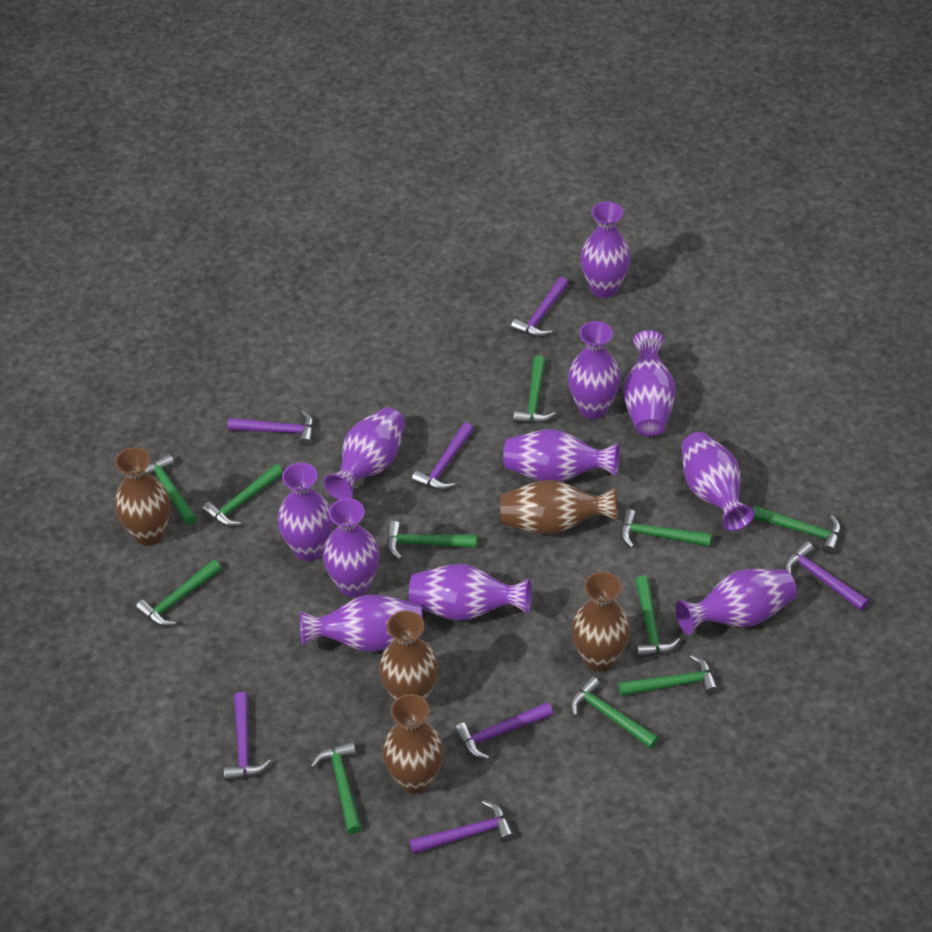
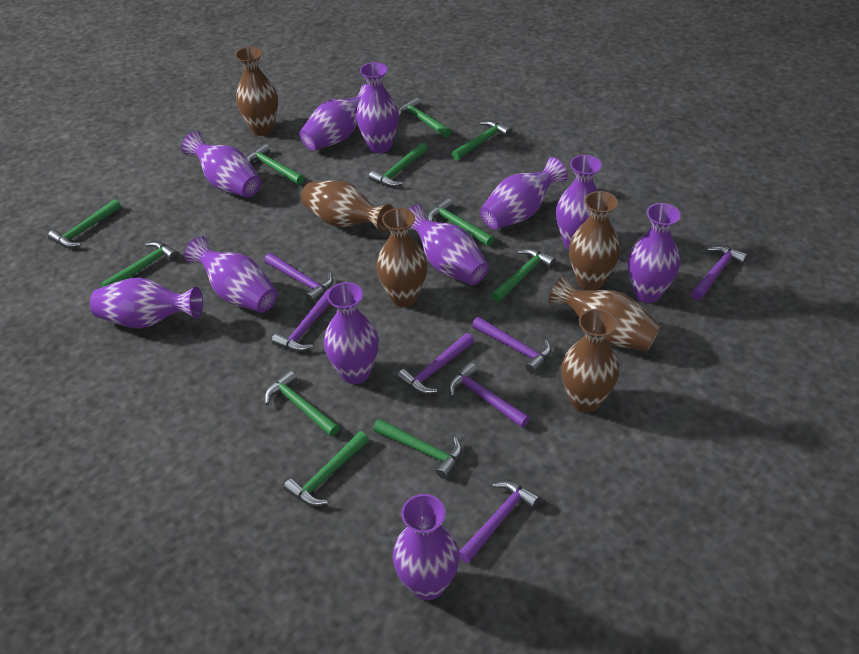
brown vase: [115,447,171,546] [379,611,438,700] [383,694,444,794] [500,480,617,535] [572,572,630,672] = 5 -> [235,47,278,136] [301,180,394,233] [376,208,427,307] [548,275,661,352] [561,309,619,412] [569,191,620,290] = 6

